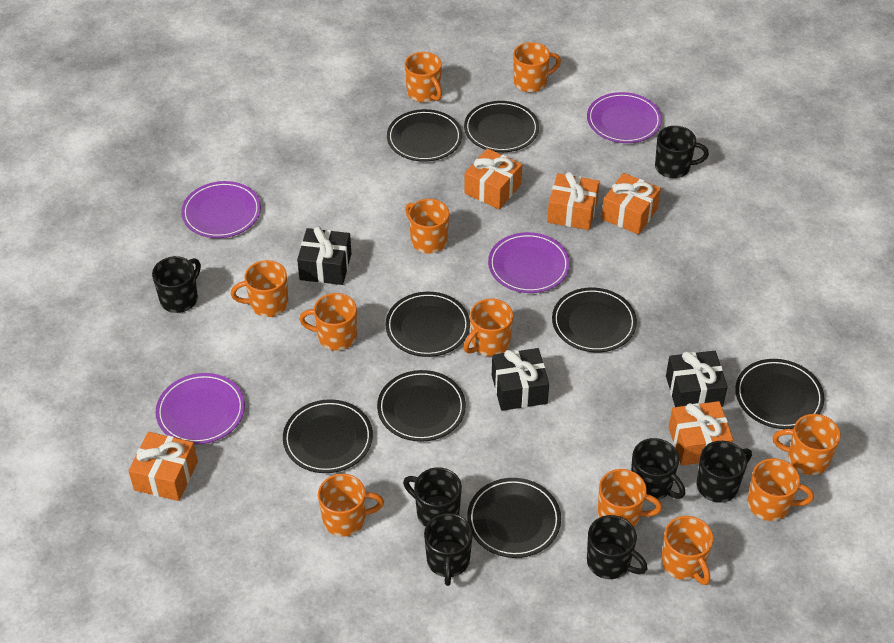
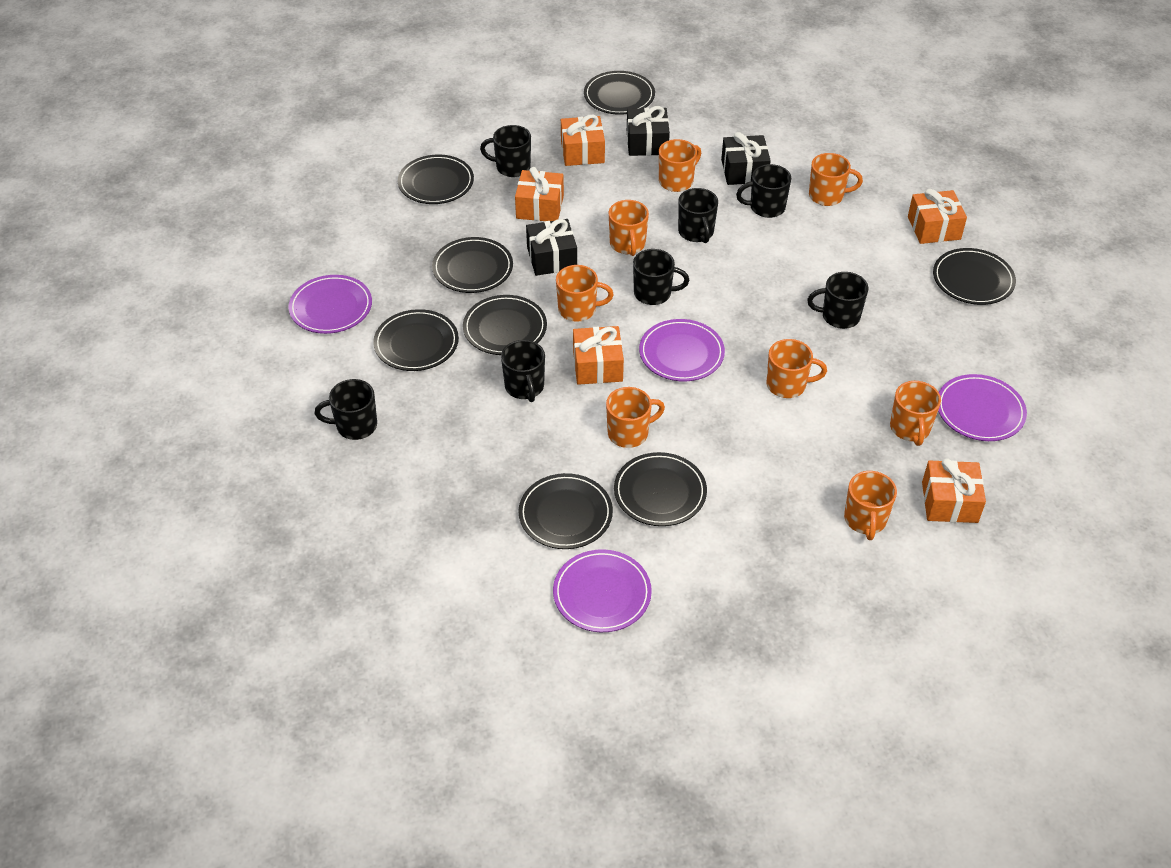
orange mug: [231,260,288,317] [299,293,357,351] [318,474,384,537] [405,52,442,102] [405,199,449,254] [463,299,513,356] [513,42,561,92] [598,469,662,527] [661,516,713,585] [748,458,814,521] [773,414,841,475] = 11 -> [556,265,614,322] [606,387,665,448] [609,200,649,256] [659,139,701,192] [766,339,827,398] [809,153,863,206] [844,471,897,540] [890,381,941,446] = 8

